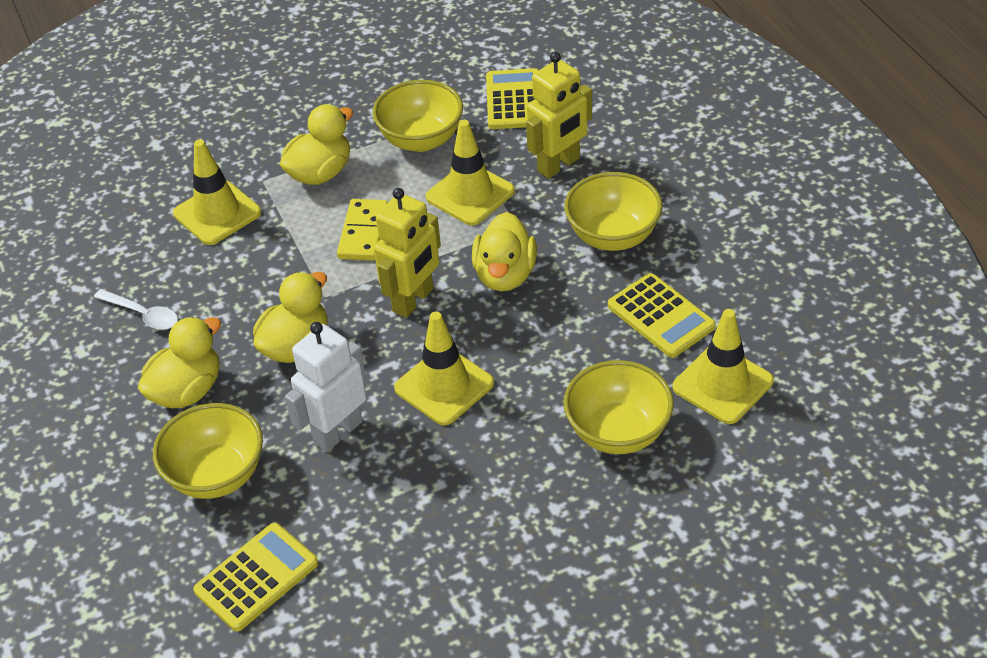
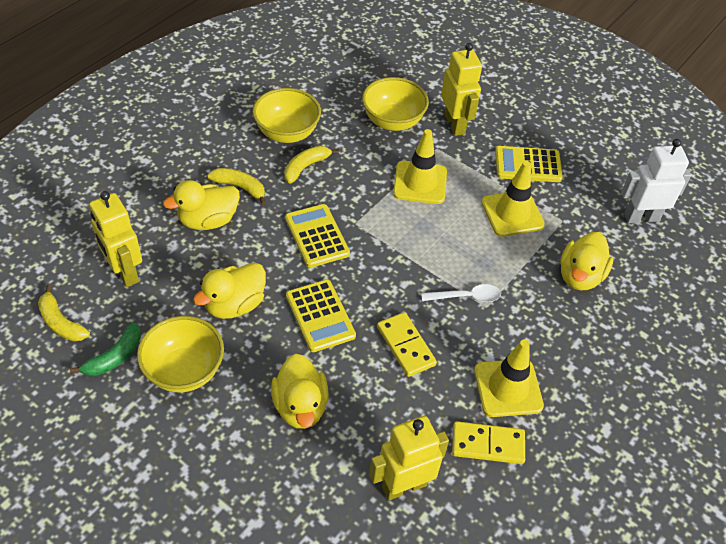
green banana: none = 0 -> [70,322,141,376] = 1
yellow banana: none = 0 -> [38,285,90,341] [207,168,266,205] [284,146,339,184] = 3
yellow bowl: [153,403,263,499] [372,80,463,152] [564,172,662,251] [564,360,674,454] = 4 -> [137,316,224,392] [253,88,321,143] [362,77,429,131] = 3
yellow domino: [337,199,388,261] = 1 -> [377,312,437,377] [452,421,525,464] = 2
yellow robot: [374,188,441,318] [526,52,592,179] = 2 -> [89,191,142,287] [369,416,449,500] [441,43,482,136] = 3
yellow traffic cone: [173,140,261,245] [394,311,494,425] [426,120,515,225] [673,309,774,424] = 4 -> [393,129,447,204] [474,339,544,417] [481,161,545,237] = 3

